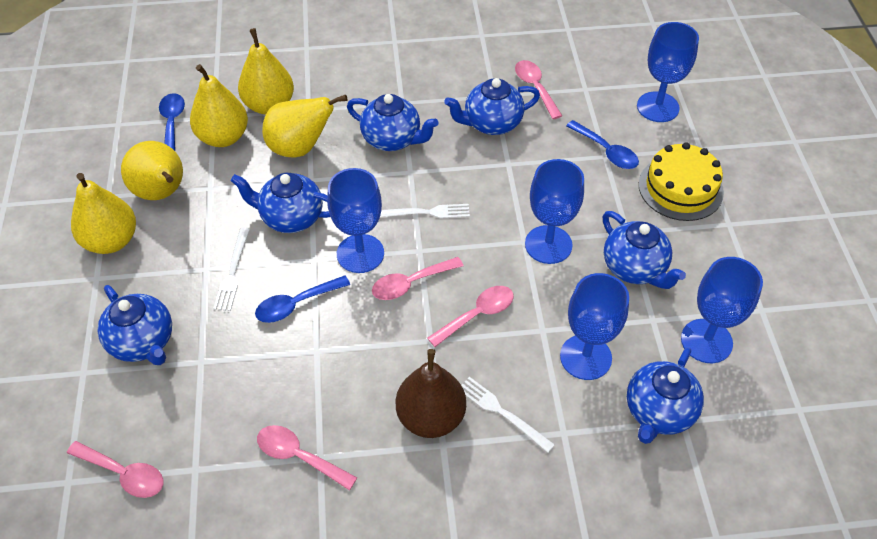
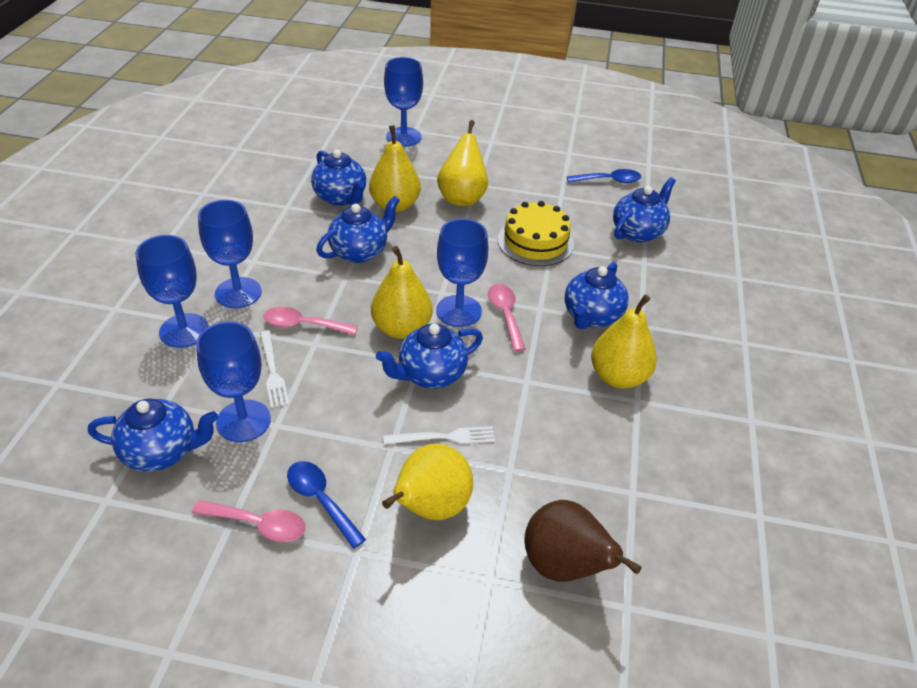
blue spoon: [159,93,185,151] [255,275,350,323] [566,120,639,169] = 3 -> [287,461,366,549] [567,169,641,183] = 2
pink spoon: [67,441,163,498] [257,425,357,490] [372,257,463,300] [427,286,514,347] [515,60,562,119] = 5 -> [192,500,306,542] [264,307,358,335] [488,284,526,352] = 3
white fork: [213,228,250,311] [380,204,470,219] [461,377,555,453] = 3 -> [260,331,289,408] [383,426,495,445] = 2

